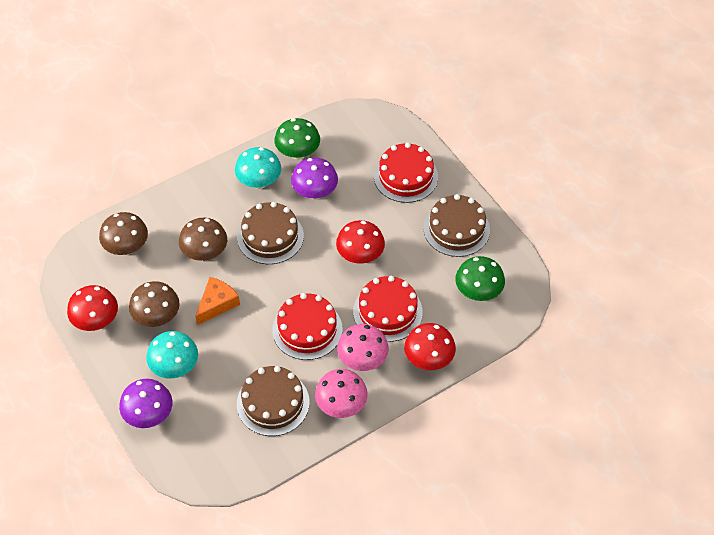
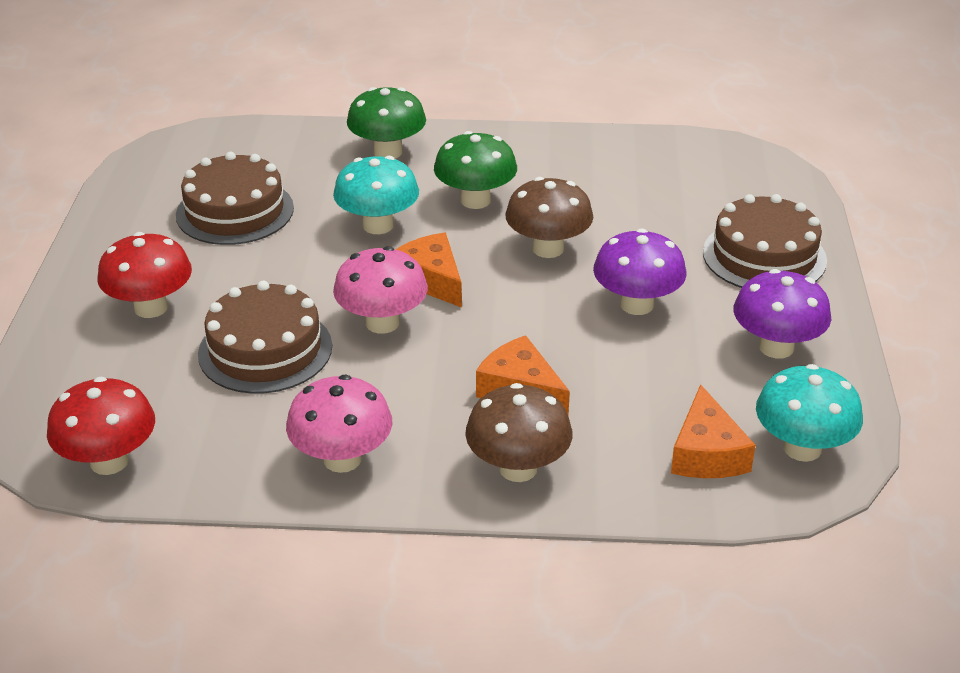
brown mushroom: [99,212,148,255] [129,281,180,327] [179,218,227,261] = 3 -> [465,383,572,482] [505,177,593,258] = 2
orange cheese: [195,277,240,325] = 1 -> [396,233,462,308] [476,335,570,415] [671,384,756,478] = 3
red cake: [272,293,342,360] [353,276,423,342] [374,143,438,203] = 3 -> none = 0
red mushroom: [67,285,118,331] [336,220,385,264] [404,323,456,370] = 3 -> [47,377,155,475] [98,232,192,318] = 2

